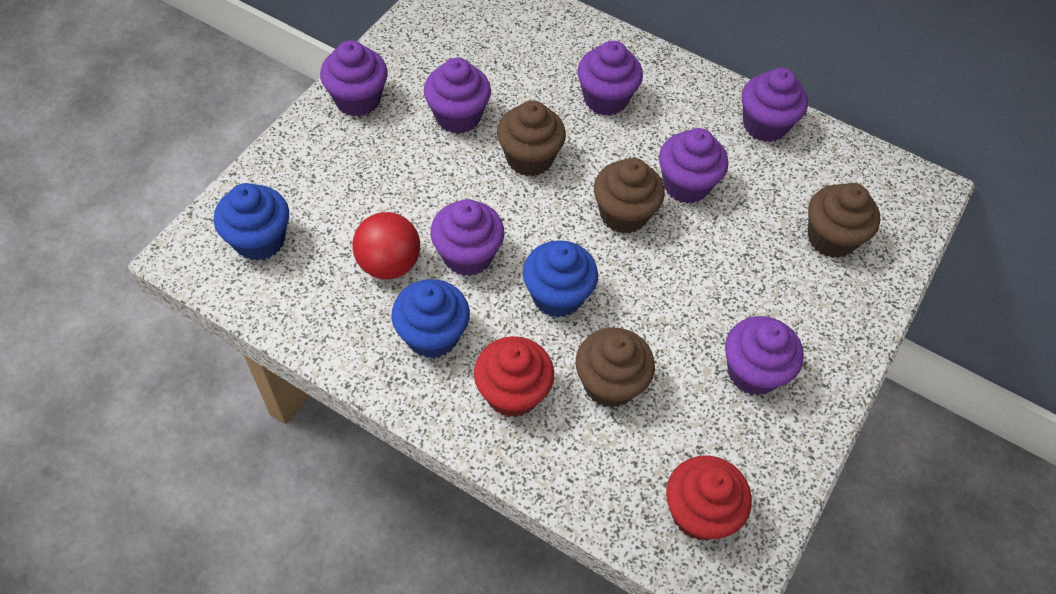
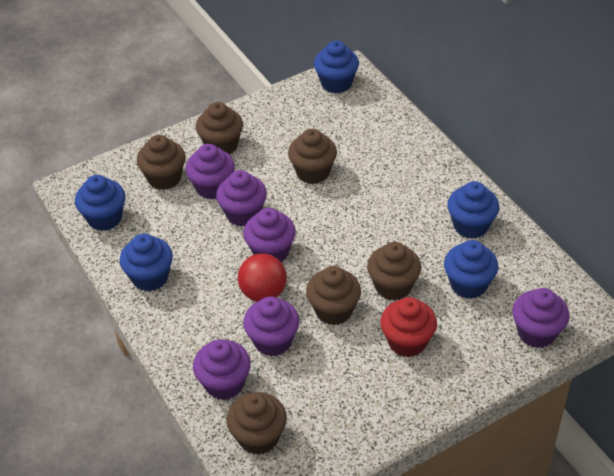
blue cupcake: [214,183,289,261] [391,279,470,359] [523,240,598,318] = 3 -> [75,175,125,231] [120,233,173,291] [314,41,359,93] [444,240,498,299] [447,181,499,239] = 5
brown cupcake: [497,100,566,176] [576,327,655,408] [594,158,665,234] [808,183,880,258] = 4 -> [137,135,186,190] [196,102,243,155] [226,392,287,455] [288,129,337,184] [306,266,361,325] [367,242,421,301] = 6
purple cupcake: [320,40,388,117] [424,58,491,134] [430,199,504,276] [577,41,643,116] [659,128,728,204] [725,316,804,396] [742,68,808,142] = 7 -> [185,144,235,199] [193,339,251,400] [216,170,267,226] [243,208,296,262] [243,296,299,356] [512,288,569,348] = 6
red cupcake: [474,336,554,418] [666,455,752,540] = 2 -> [380,297,437,357] = 1

